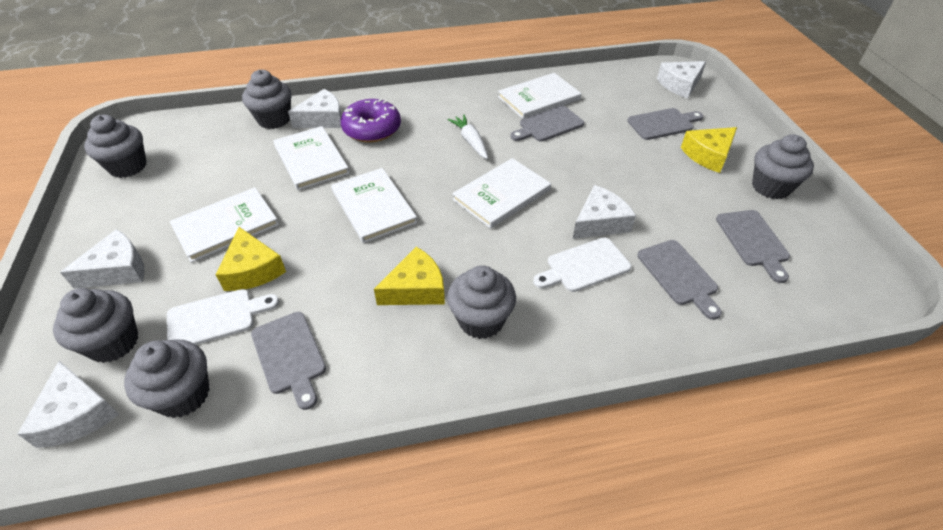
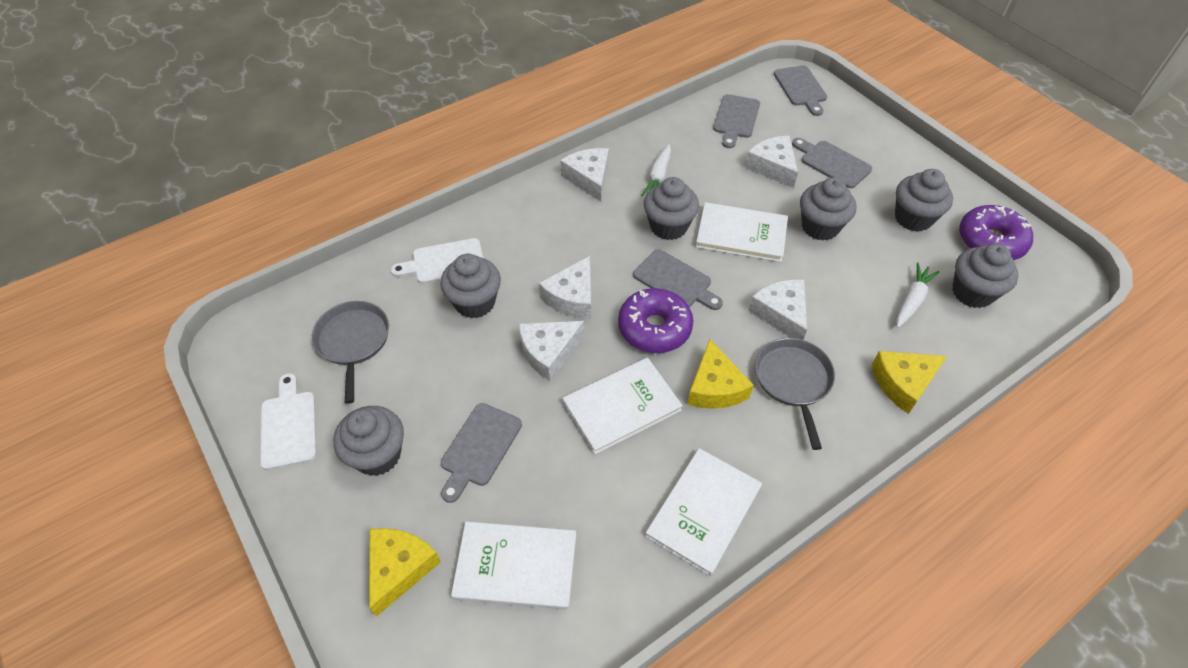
grey pan: none = 0 -> [312,301,389,404] [755,338,835,450] = 2
purple donut: [341,99,401,143] = 1 -> [618,288,693,353] [959,205,1033,260] = 2
white book: [170,187,279,263] [273,126,350,190] [331,168,417,243] [452,158,551,229] [498,73,581,119] = 5 -> [451,521,576,610] [562,357,683,455] [645,448,762,576] [696,202,788,262] = 4
white carrot: [448,115,488,159] = 1 -> [641,144,671,196] [897,263,939,328] = 2

